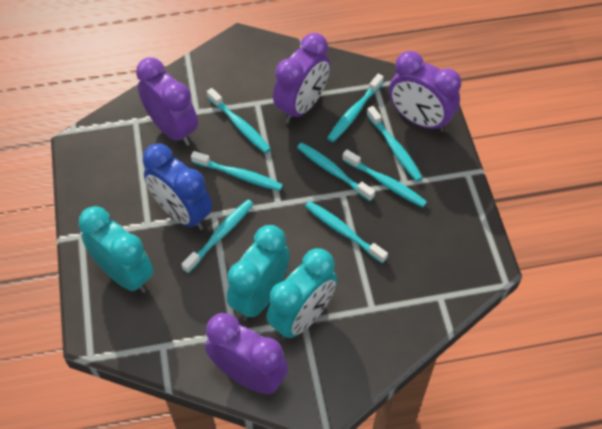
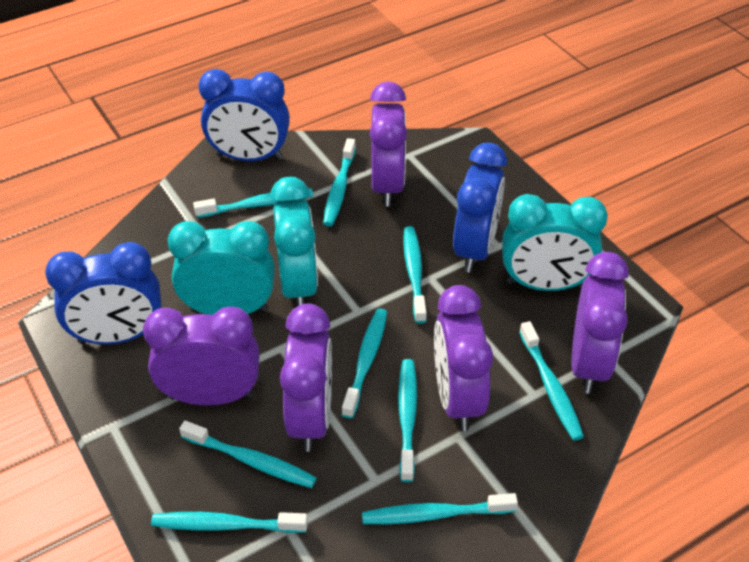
blue clock: [143,143,212,230] = 1 -> [45,242,162,344] [199,69,290,161] [453,143,507,272] = 3
purple clock: [136,57,198,146] [205,313,288,394] [273,33,330,123] [389,51,461,132] = 4 -> [143,307,260,406] [280,304,332,452] [370,82,407,206] [434,285,493,431] [571,252,629,394] = 5
turquoise toothbrush: [181,199,253,273] [191,151,283,191] [207,88,271,154] [297,143,375,201] [305,201,388,263] [327,74,384,142] [342,150,427,208] [366,106,423,182] = 8 -> [151,512,308,533] [179,421,317,488] [193,189,313,218] [323,138,356,226] [342,308,387,419] [362,493,518,524] [398,359,417,482] [403,226,427,324] [519,321,584,441] = 9

